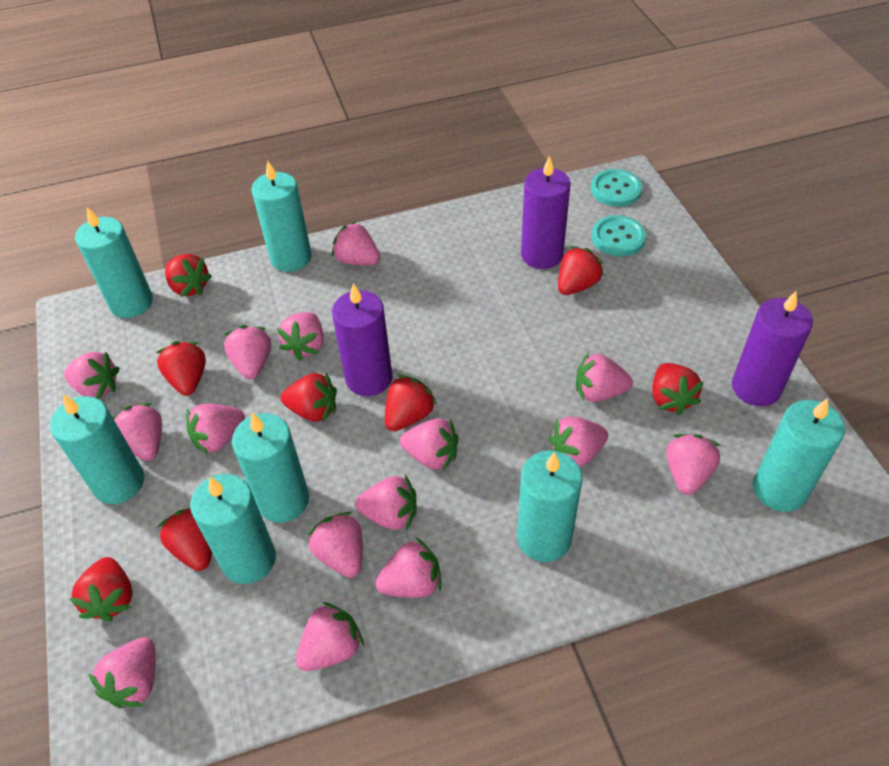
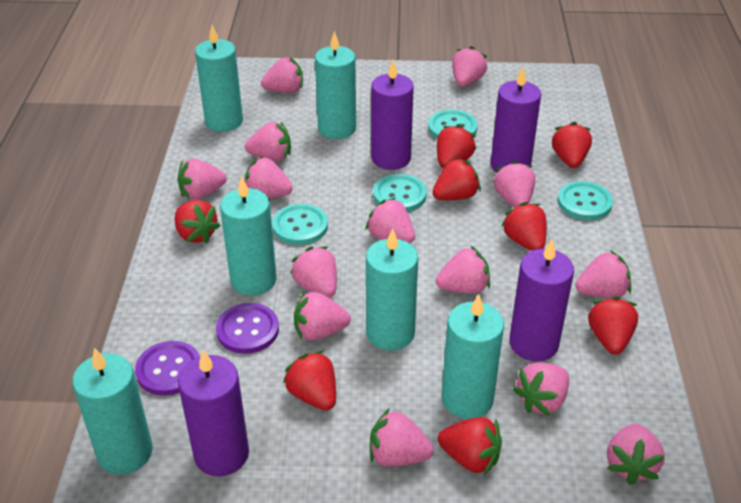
pink strawberry: [64,352,120,399] [88,637,155,708] [113,403,162,461] [186,404,245,455] [224,325,271,379] [277,312,324,360] [296,602,364,671] [308,512,363,578] [332,221,380,265] [355,475,417,531] [375,538,441,598] [400,418,458,471] [549,417,608,467] [576,352,633,402] [666,434,721,495] = 15 -> [178,158,227,200] [244,156,293,198] [245,122,291,161] [261,57,303,93] [290,246,337,298] [294,292,351,340] [365,198,415,244] [370,408,434,467] [436,246,490,293] [452,46,487,87] [493,161,535,208] [513,362,569,416] [576,250,631,298] [607,424,665,485] = 14
purple button: none = 0 -> [135,341,200,396] [216,303,279,354] = 2
purple candle: [332,283,393,396] [521,155,570,269] [732,291,813,406] = 3 -> [178,350,249,476] [371,60,414,170] [491,67,541,173] [509,240,574,361] = 4
turquoise button: [591,169,643,207] [592,215,646,256] = 2 -> [272,204,328,245] [373,174,427,212] [428,110,477,139] [557,181,613,220] = 4
turquoise candle: [50,395,144,504] [75,207,153,318] [190,474,276,584] [232,413,309,523] [251,161,312,272] [517,450,582,562] [753,398,845,512] = 7 -> [72,348,153,475] [195,25,243,132] [220,176,277,296] [315,31,356,139] [366,228,418,350] [441,294,504,419] = 6

